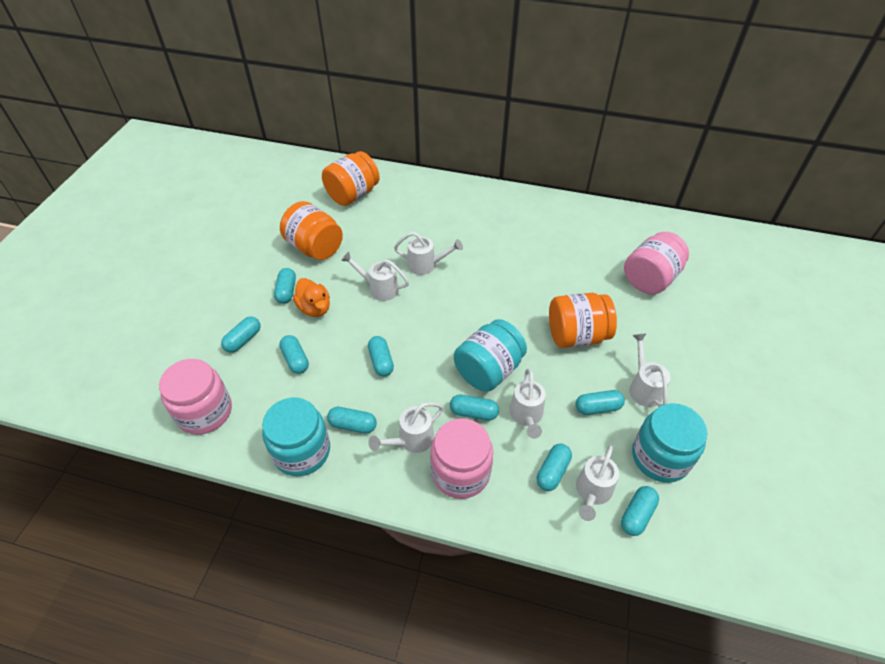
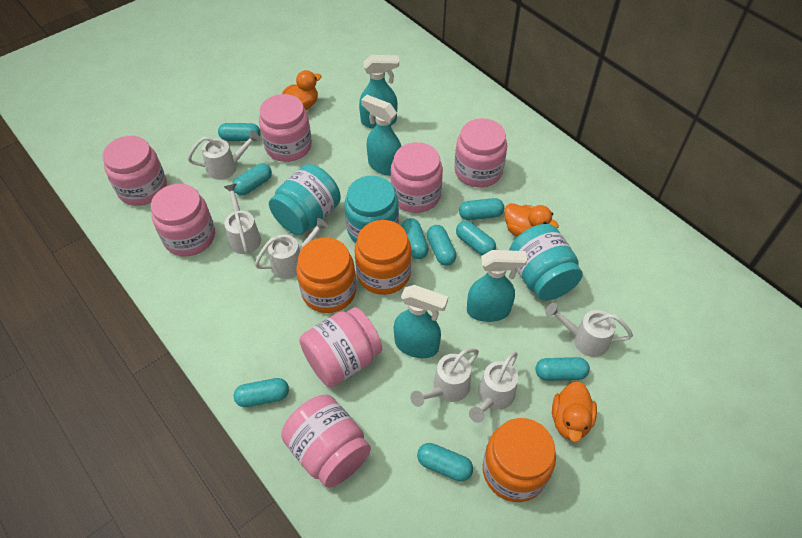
orange duck: [293,278,330,317] = 1 -> [282,70,322,110] [504,203,559,237] [552,381,597,442] = 3
pink jar: [159,359,232,435] [430,418,493,499] [624,232,689,294] = 3 -> [103,136,167,206] [151,184,215,256] [259,94,312,162] [281,395,371,488] [299,307,382,387] [390,142,443,213] [454,118,507,187] = 7
turquoise spray bottle: none = 0 -> [359,55,399,129] [361,95,402,176] [394,285,448,358] [467,250,527,322] = 4

